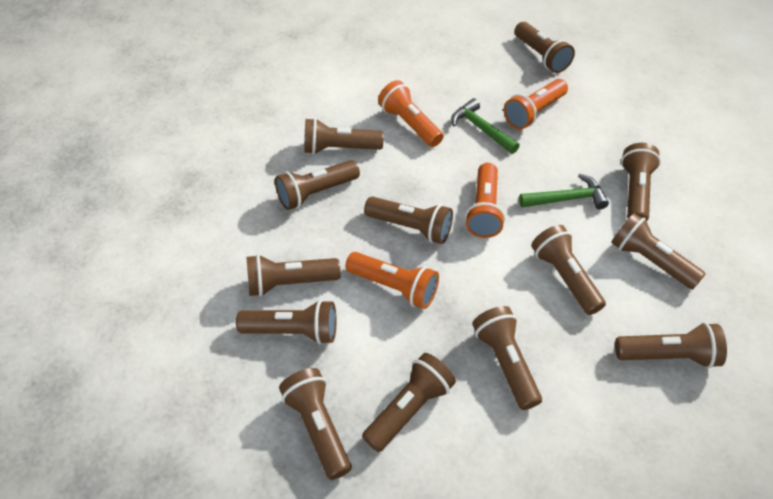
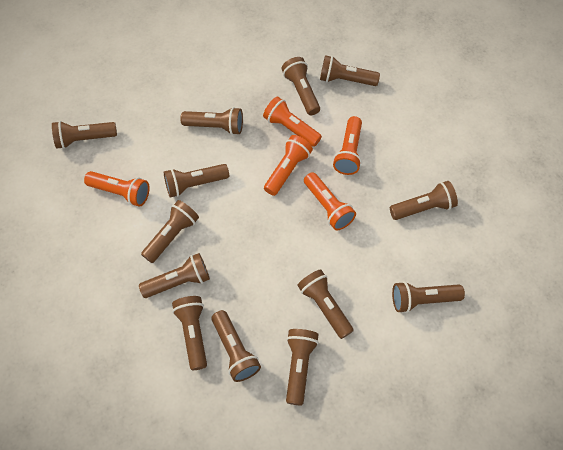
green hammer: [451,98,520,154] [519,173,609,210] = 2 -> none = 0
orange flashlight: [345,252,439,309] [378,80,444,147] [465,163,505,238] [504,79,568,129] = 4 -> [84,171,150,207] [263,97,322,147] [264,135,313,196] [304,172,356,230] [333,116,362,175] = 5

